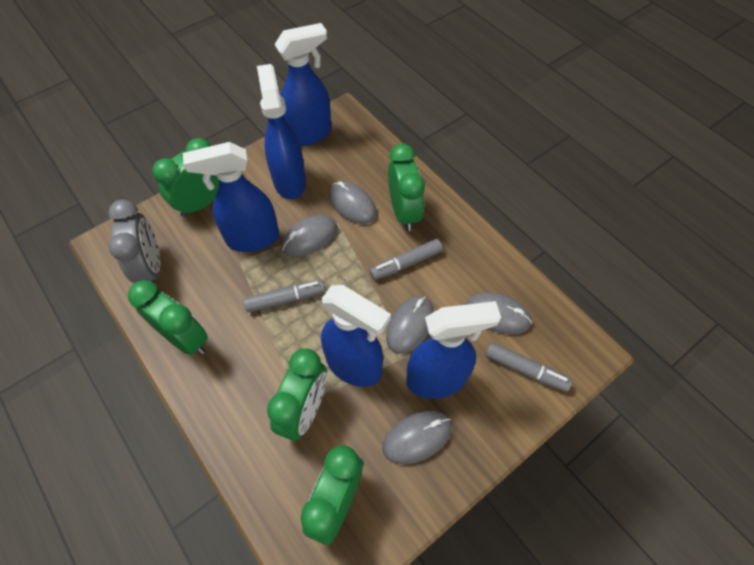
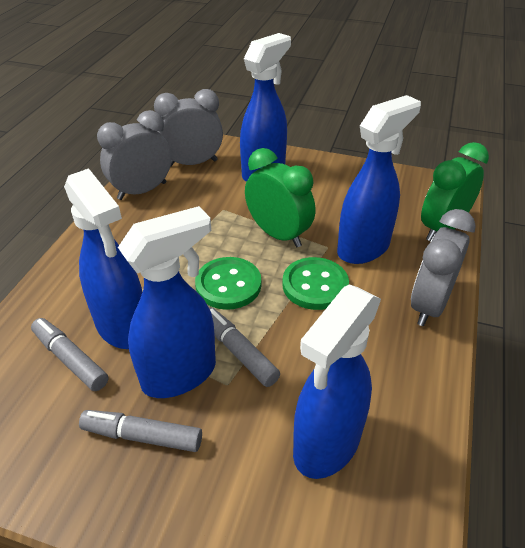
green button: none = 0 -> [195,257,261,310] [282,257,349,310] = 2
green clock: [128,280,208,355] [152,138,219,217] [267,348,327,440] [301,445,363,545] [388,144,425,231] = 5 -> [245,148,315,247] [421,142,489,241] = 2
grey clock: [108,199,160,283] = 1 -> [97,110,172,200] [154,89,223,167] [411,209,476,326] = 3
grey mouse: [281,215,337,257] [329,181,377,224] [382,411,452,464] [386,296,434,354] [466,292,532,334] = 5 -> none = 0

